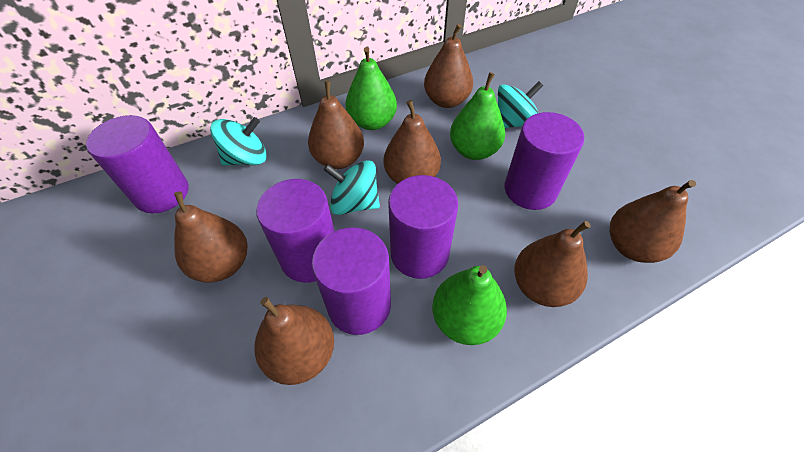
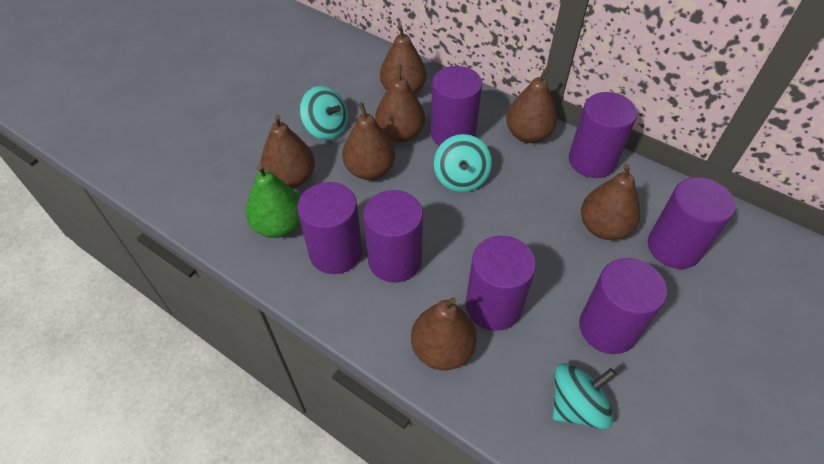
green pear: [345,47,397,130] [432,265,507,345] [450,72,505,160] = 3 -> [246,165,300,238] = 1
purple cylinder: [86,115,189,213] [256,179,334,283] [312,227,391,335] [388,175,458,279] [505,112,584,210] = 5 -> [297,182,362,274] [363,190,423,283] [430,66,482,146] [466,236,536,331] [569,92,637,178] [579,258,667,354] [648,177,736,269] = 7

